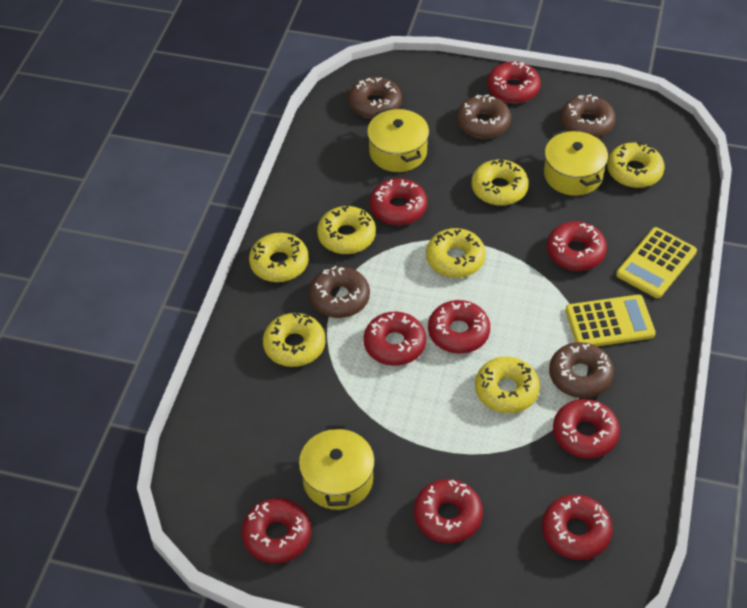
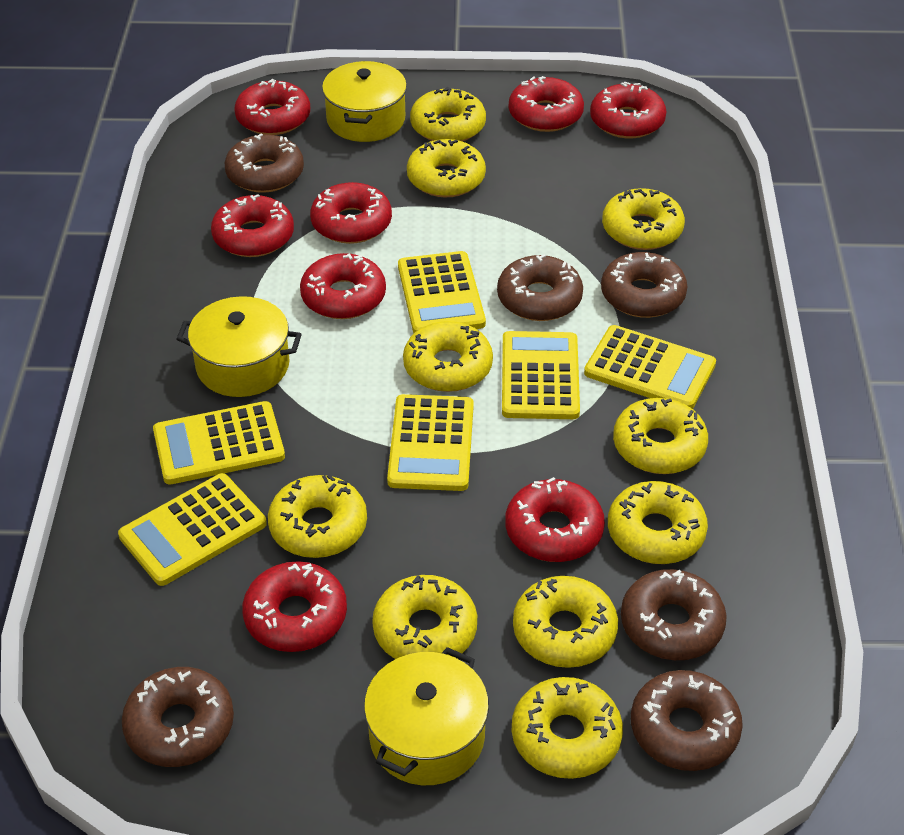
brown donut: [309,266,370,318] [348,77,402,119] [457,94,511,138] [549,342,614,398] [560,94,616,138] = 5 -> [122,667,234,767] [225,133,304,193] [497,254,583,321] [601,252,687,318] [621,569,727,660] [631,670,743,771] = 6
red donut: [242,498,311,563] [364,312,426,366] [370,178,427,225] [414,479,483,543] [428,300,490,354] [487,62,541,103] [542,494,613,560] [547,221,607,271] [553,399,620,458] = 9 -> [211,194,294,257] [234,79,310,135] [242,561,347,652] [300,253,386,319] [310,182,392,244] [505,477,605,562] [509,76,584,132] [590,82,666,138] = 8
yellow calculator: [566,295,656,346] [616,227,697,298] = 2 -> [118,473,267,586] [153,401,285,484] [387,394,474,491] [398,251,486,333] [502,331,580,419] [584,325,716,409] = 6
yellow donut: [249,233,309,282] [263,312,325,367] [317,206,376,254] [426,228,486,278] [472,159,529,206] [475,357,540,413] [607,142,664,188] = 7 -> [268,475,367,558] [372,575,477,659] [403,321,493,392] [407,139,486,197] [410,87,486,142] [512,677,623,779] [513,576,618,668] [602,188,685,250] [608,481,708,564] [613,398,708,474] = 10

